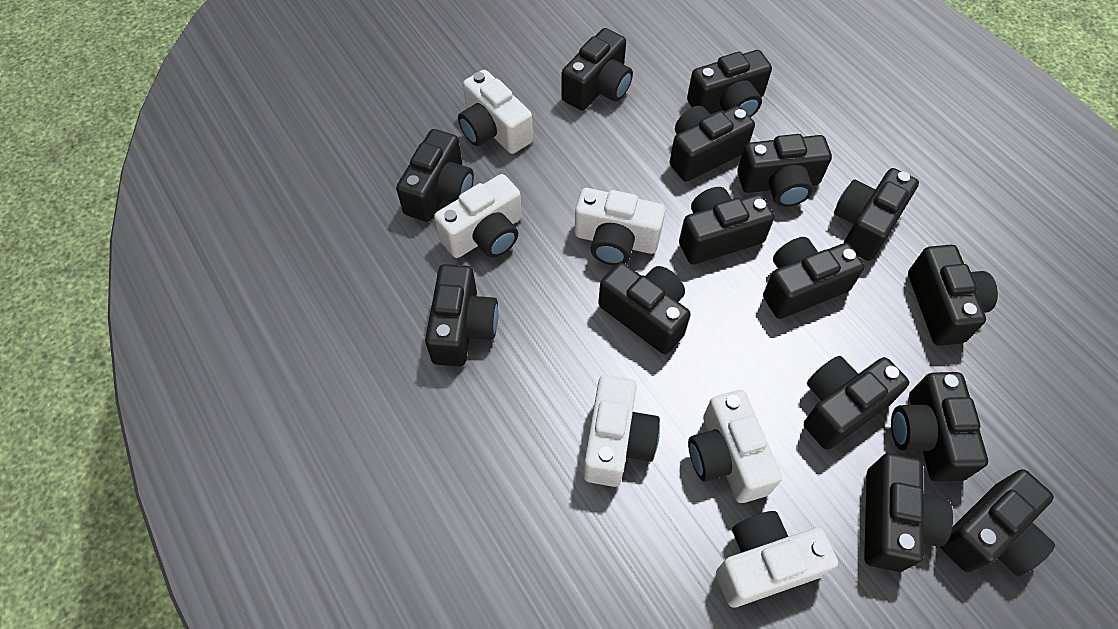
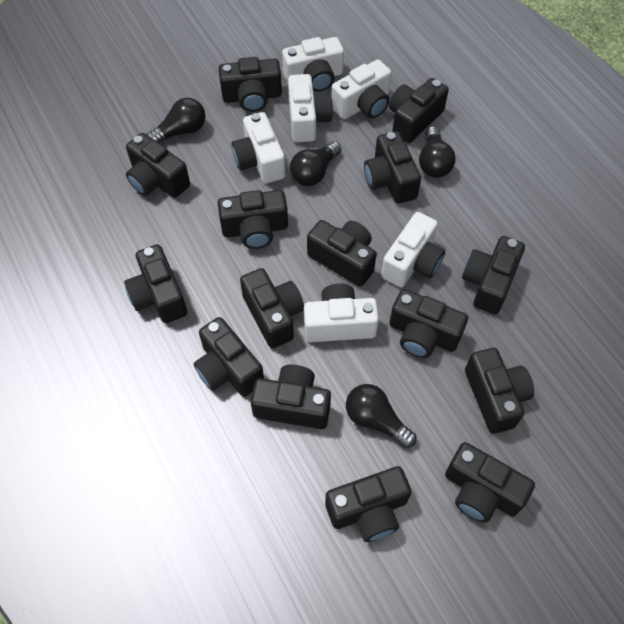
black light bulb: none = 0 -> [146,98,206,143] [290,141,341,186] [346,384,416,448] [419,126,456,178] = 4

